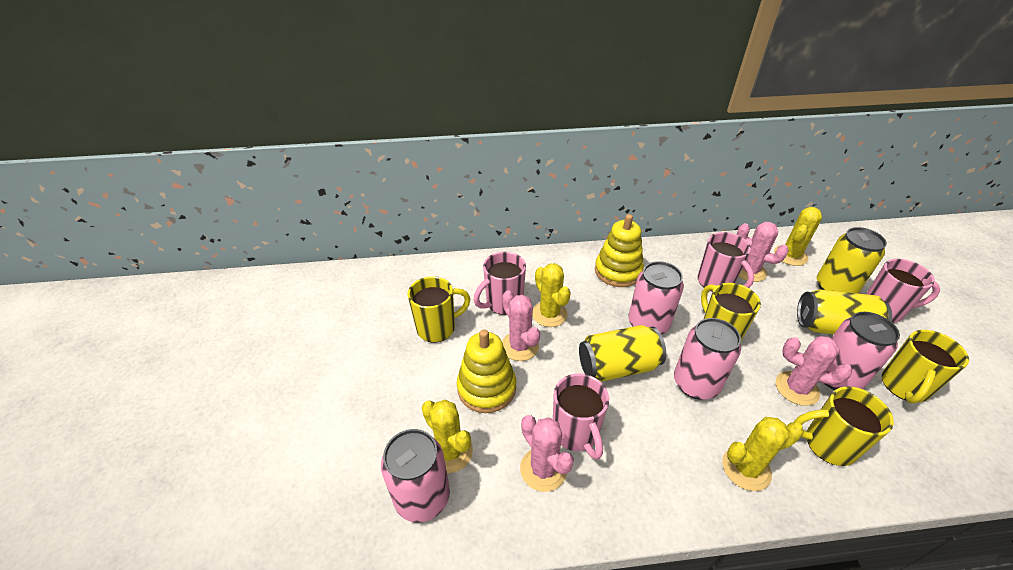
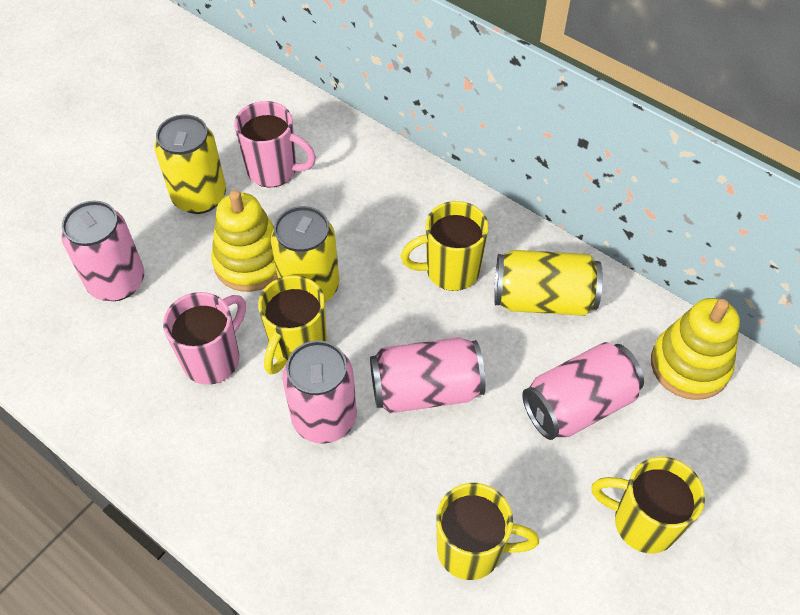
pink cactus: [502,291,540,361] [520,415,574,492] [737,222,789,282] [776,336,852,406] = 4 -> none = 0
pink mug: [474,252,526,315] [553,374,609,460] [697,232,754,292] [866,259,940,323] = 4 -> [163,292,246,385] [234,101,316,188] = 2
yellow cactus: [422,400,473,473] [532,263,571,327] [722,417,803,491] [774,207,822,266] = 4 -> none = 0

